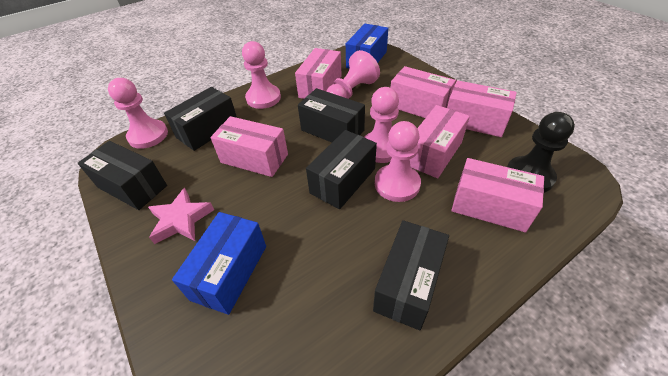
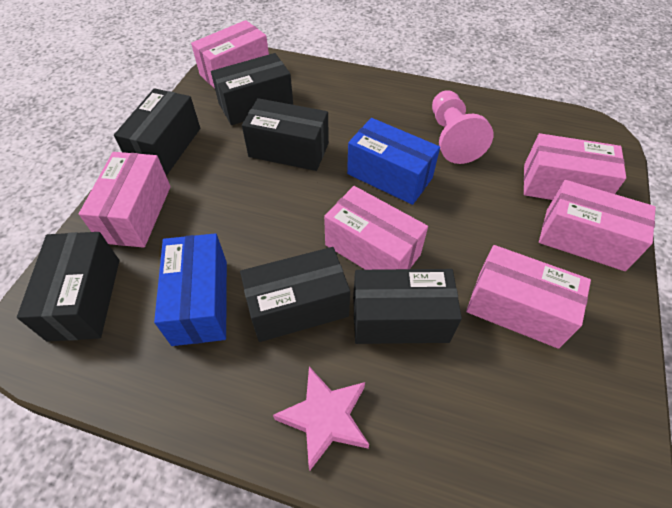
black box: [78,141,167,210] [164,87,237,151] [298,88,365,142] [306,130,377,209] [373,220,449,331] = 5 -> [17,232,119,342] [114,88,200,176] [211,53,293,125] [240,247,350,342] [242,98,329,171] [353,269,462,344] = 6
black pawn: [507,112,575,193] = 1 -> none = 0
pink pawn: [108,78,168,149] [242,41,281,109] [326,50,380,99] [364,87,399,163] [375,121,421,202] = 5 -> [432,90,493,164] = 1

